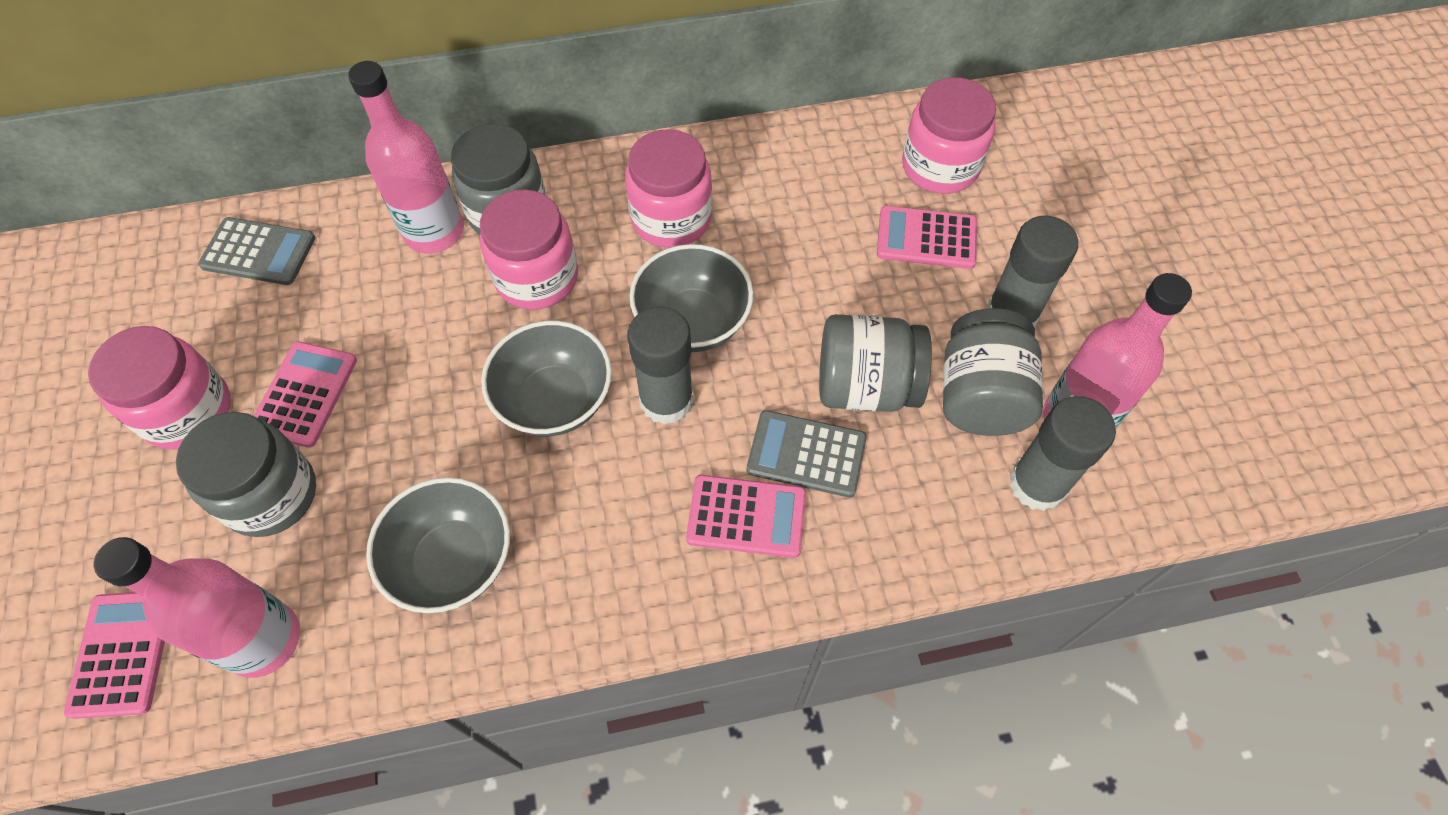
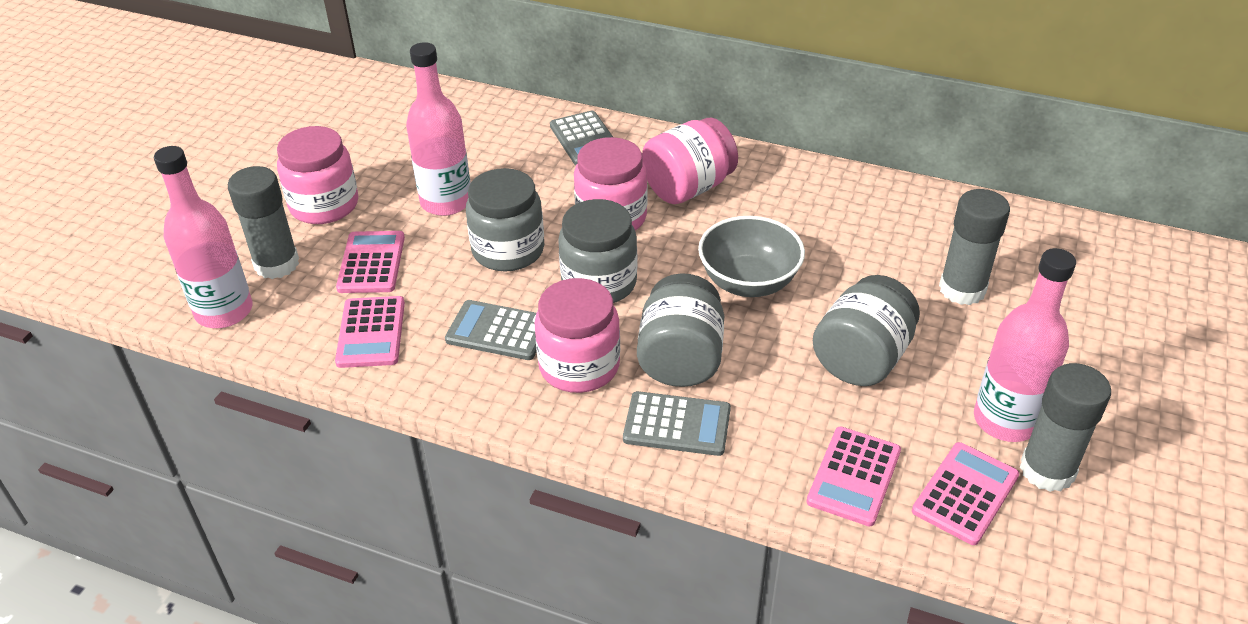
grey bowl: [366,477,510,613] [481,321,612,436] [630,244,753,352] = 3 -> [698,216,805,297] = 1
grey calculator: [198,217,315,285] [747,410,867,498] = 2 -> [445,300,537,360] [550,111,613,165] [623,391,731,456] = 3

